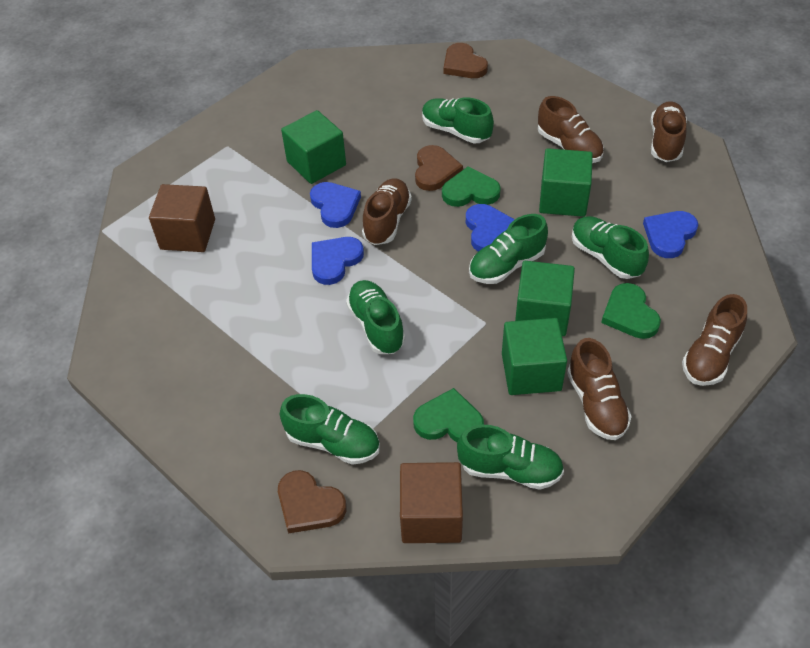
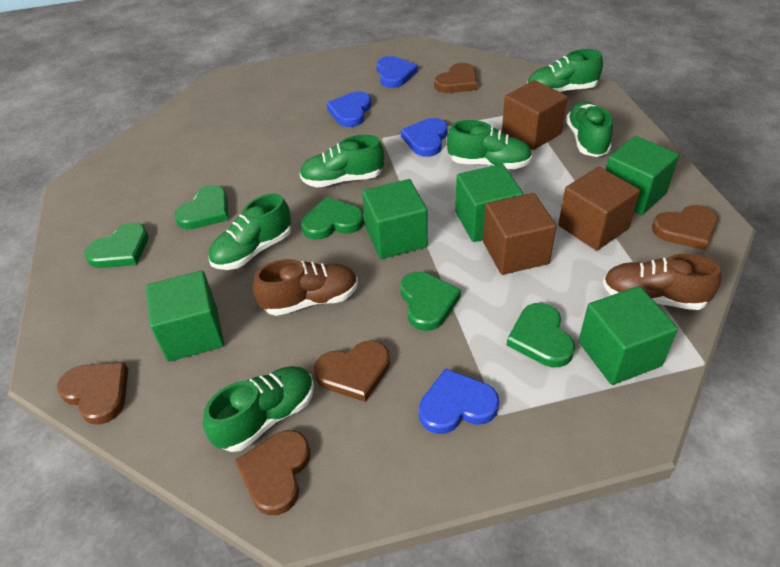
brown cube: [149,184,215,252] [400,462,463,543] = 2 -> [483,193,556,275] [502,80,567,150] [558,167,640,250] = 3
brown heart: [278,470,347,534] [415,145,463,191] [443,43,488,78] = 3 -> [57,363,128,424] [235,430,311,515] [314,340,390,402] [434,63,477,93] [652,205,718,250] = 5
brown shoe: [362,178,412,245] [538,96,604,163] [567,338,632,440] [650,101,687,162] [682,294,747,386] = 5 -> [253,259,358,316] [603,253,721,310] = 2
green cube: [281,110,346,184] [502,318,567,395] [515,261,575,336] [539,148,593,217] = 4 -> [146,271,224,362] [362,179,428,259] [455,164,523,242] [579,286,678,385] [606,136,679,215] = 5
green heart: [413,388,484,442] [442,167,501,207] [601,283,661,339] = 3 -> [84,223,148,268] [174,185,228,230] [301,197,364,240] [400,272,461,331] [507,303,575,367] = 5

